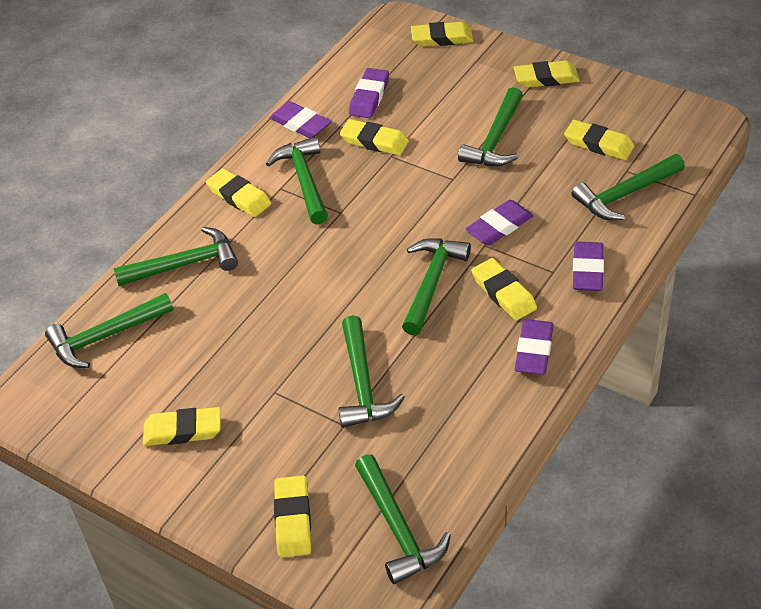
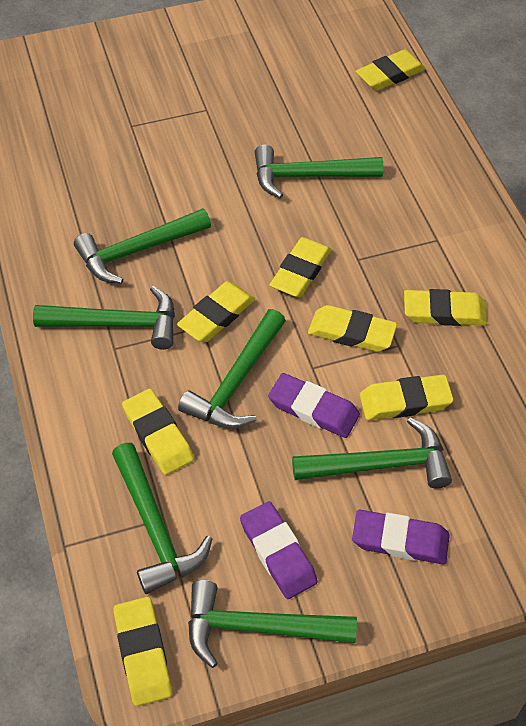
green hammer: [45,293,173,368] [114,227,238,286] [266,137,328,224] [338,315,405,428] [355,454,451,584] [402,239,471,335] [458,87,523,166] [571,154,685,221] = 8 -> [33,286,175,350] [74,208,211,284] [112,443,212,594] [178,309,286,428] [188,580,357,668] [254,145,384,199] [292,417,452,489] = 7
purple eraser: [270,101,331,138] [349,68,389,118] [465,200,533,246] [515,319,554,375] [573,242,604,291] = 5 -> [240,501,318,599] [268,373,360,438] [352,510,450,564] = 3

